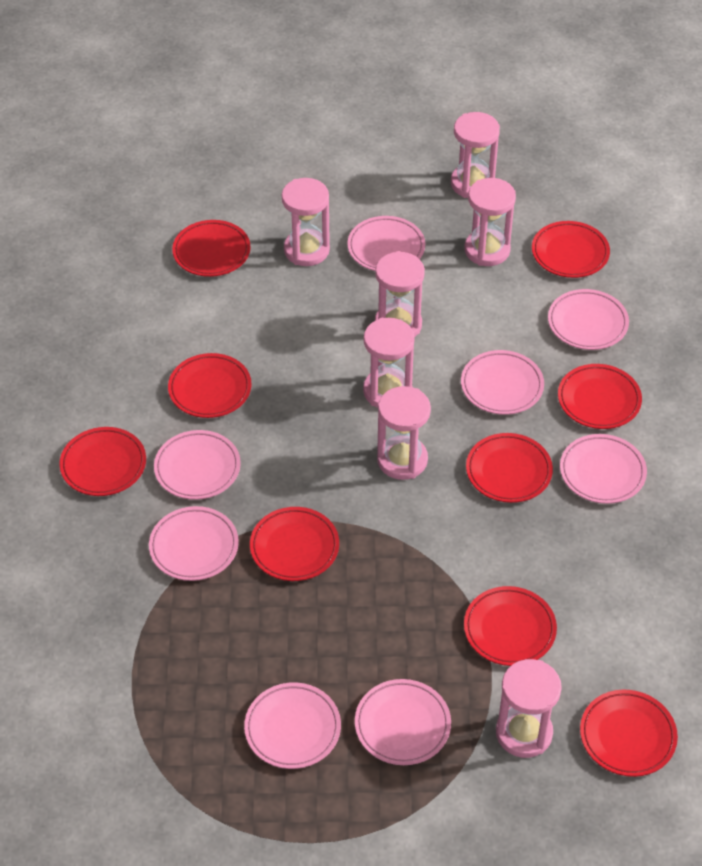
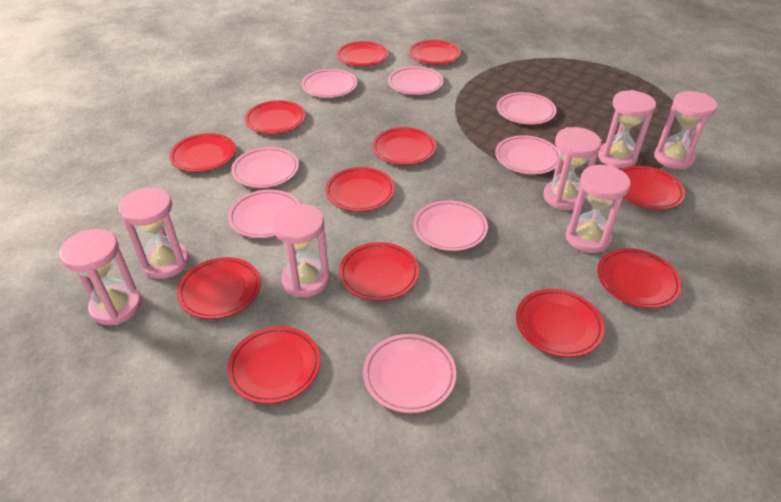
red plate: [59,427,146,496] [168,353,252,418] [172,220,251,277] [250,507,339,581] [464,586,557,666] [466,433,553,503] [532,221,610,278] [558,364,642,429] [580,690,678,777] = 9 -> [169,133,236,172] [177,257,261,319] [227,326,320,404] [245,100,306,134] [325,167,395,212] [336,41,389,66] [339,242,419,301] [372,127,436,165] [409,40,461,65] [516,289,605,357] [597,248,682,308] [621,166,685,210] = 12

